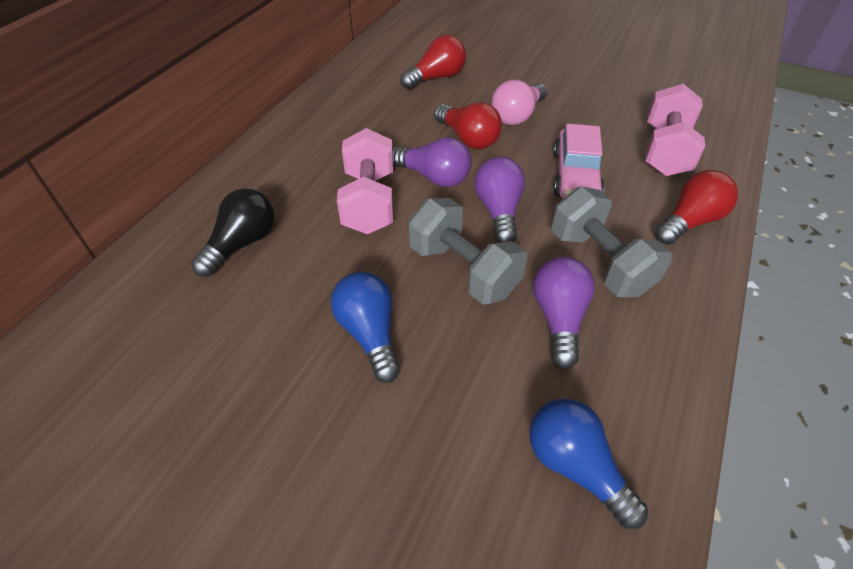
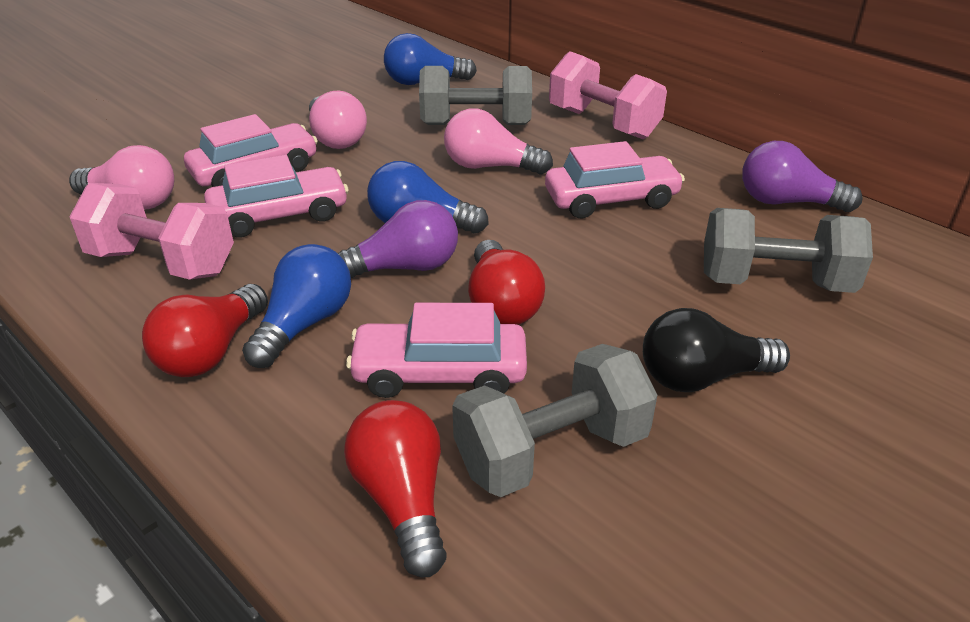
blue light bulb: [331,272,401,383] [529,399,648,529] = 2 -> [242,244,351,368] [367,161,489,234] [384,33,477,85] = 3
grey dumbbell: [409,198,527,304] [551,186,672,297] = 2 -> [419,66,532,125] [452,344,657,497] [704,208,873,293] = 3
pink car: [553,123,604,199] = 1 -> [184,114,318,187] [204,155,349,238] [346,303,527,398] [545,141,685,218] = 4
pink light bulb: [491,80,547,125] = 1 -> [69,145,174,210] [309,90,367,149] [444,108,553,174] = 3
purple light bulb: [392,137,471,187] [474,157,525,243] [533,257,595,369] = 3 -> [338,200,458,278] [742,141,863,212] = 2

